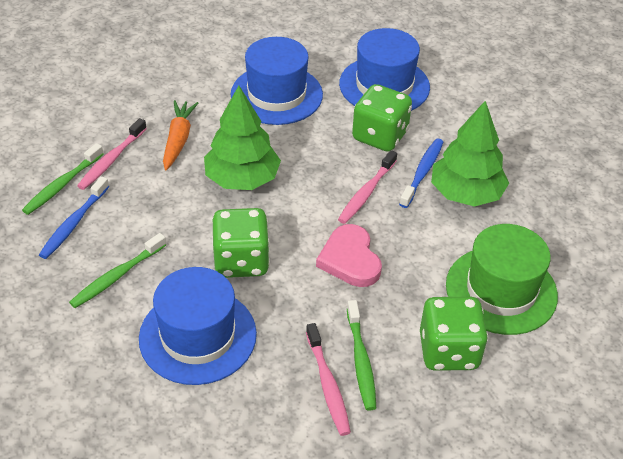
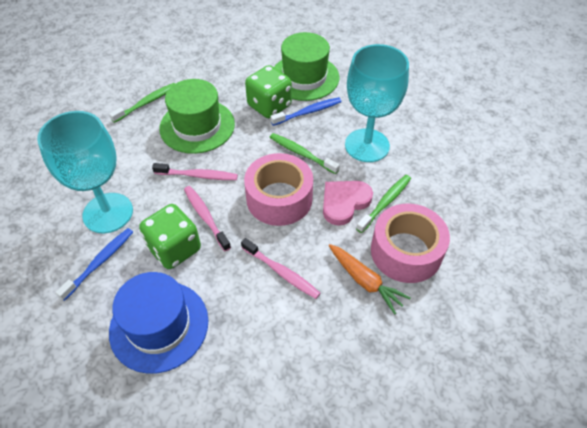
blue hat: [139,267,257,385] [231,37,323,125] [339,28,430,111] = 3 -> [109,272,208,374] = 1
green dice: [212,208,270,278] [352,84,412,152] [420,297,488,371] = 3 -> [139,204,201,269] [245,65,292,118] = 2
green hat: [446,224,558,335] = 1 -> [159,79,235,154] [274,32,339,101] = 2
green tree: [204,86,281,190] [431,101,509,207] = 2 -> none = 0
pink tape: none = 0 -> [244,153,313,226] [371,203,450,283] = 2
turquoise goblet: none = 0 -> [37,111,133,233] [345,44,409,162] = 2

